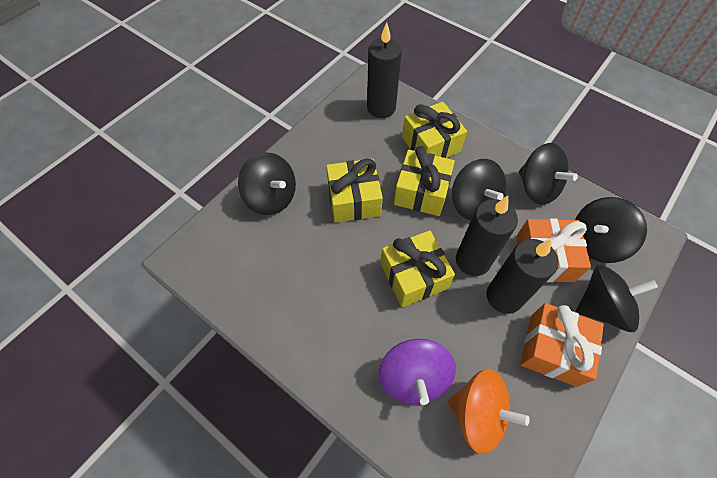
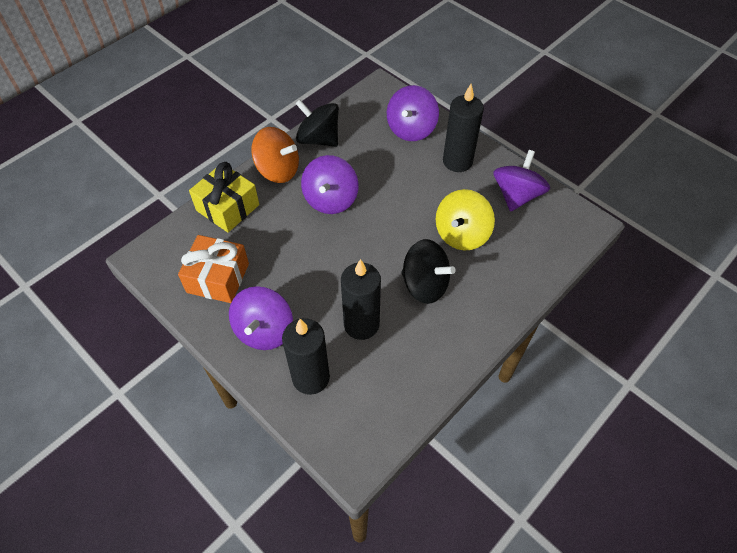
black spinning top: [238,152,296,215] [452,159,506,220] [519,143,578,205] [575,197,647,263] [576,265,658,332] = 5 -> [295,99,339,147] [401,239,456,304] = 2
orange gift: [516,218,591,282] [520,303,604,387] = 2 -> [178,235,249,303] = 1
purple spinning top: [378,339,456,405] = 1 -> [229,286,293,350] [301,155,359,214] [387,85,439,141] [493,150,550,212] = 4
yellow gift: [326,159,383,223] [381,230,455,307] [394,146,455,216] [402,102,467,158] = 4 -> [189,162,259,233] = 1
yellow spinning top: none = 0 -> [436,189,495,250] = 1

